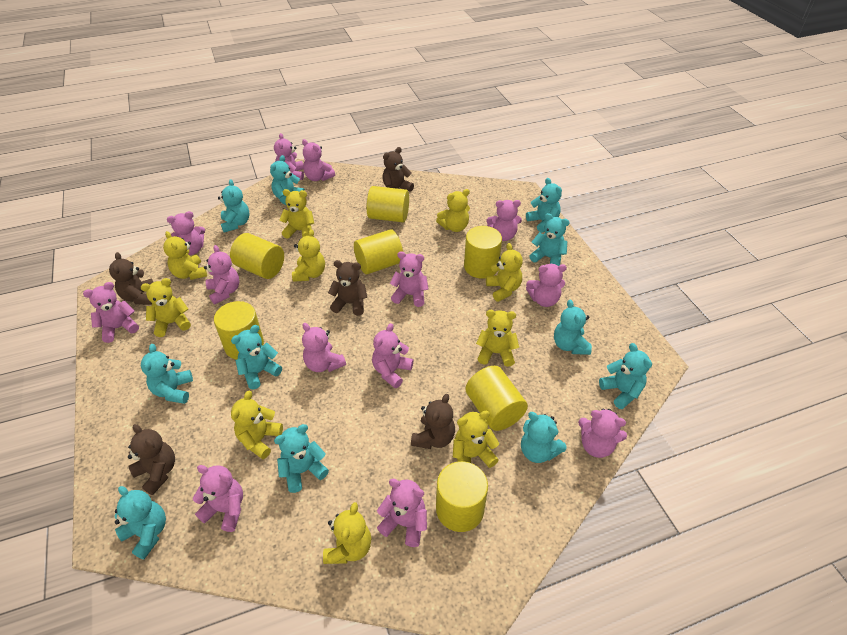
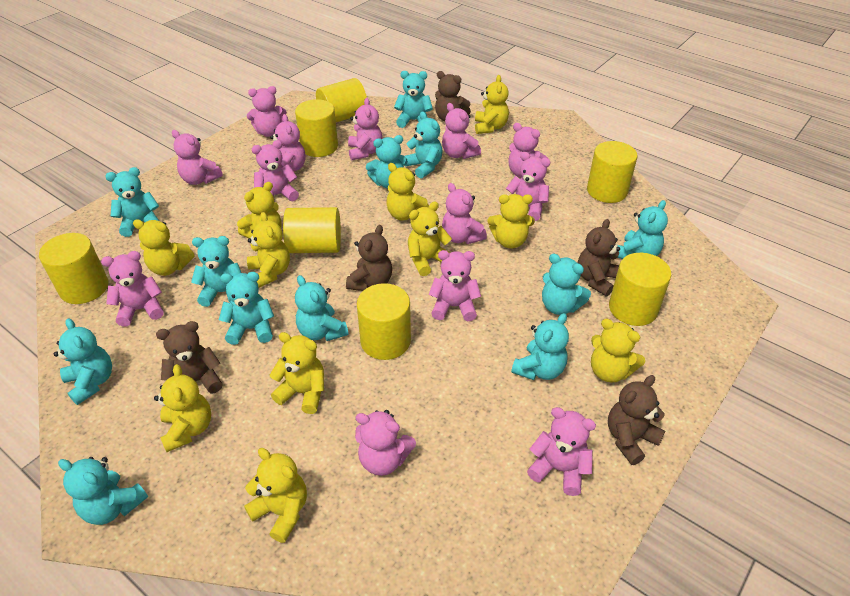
turquoise teddy bear: [115,486,166,559] [141,344,193,404] [218,179,250,233] [231,325,282,389] [270,155,305,206] [274,424,329,493] [521,412,567,463] [526,178,562,233] [530,213,570,266] [554,300,592,355] [599,343,652,409] = 11 -> [54,318,112,405] [58,457,148,525] [105,167,159,237] [191,236,241,307] [219,272,274,345] [295,275,349,341] [366,135,408,189] [394,71,433,128] [404,111,443,179] [511,313,569,380] [542,254,591,315] [617,200,668,259] = 12
yellow teddy bear: [141,278,191,337] [163,231,207,280] [231,391,283,459] [279,189,314,239] [292,229,325,282] [323,502,371,564] [436,189,470,232] [453,411,499,468] [476,310,519,367] [486,243,523,302] = 10 -> [133,219,195,276] [154,364,211,452] [237,182,282,238] [244,448,307,543] [247,212,290,288] [270,332,324,414] [386,163,429,221] [408,201,452,276] [475,75,509,134] [488,194,535,249] [591,319,645,382] = 11

